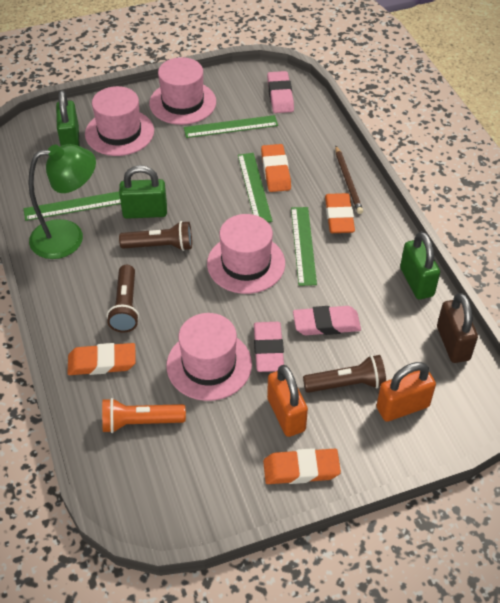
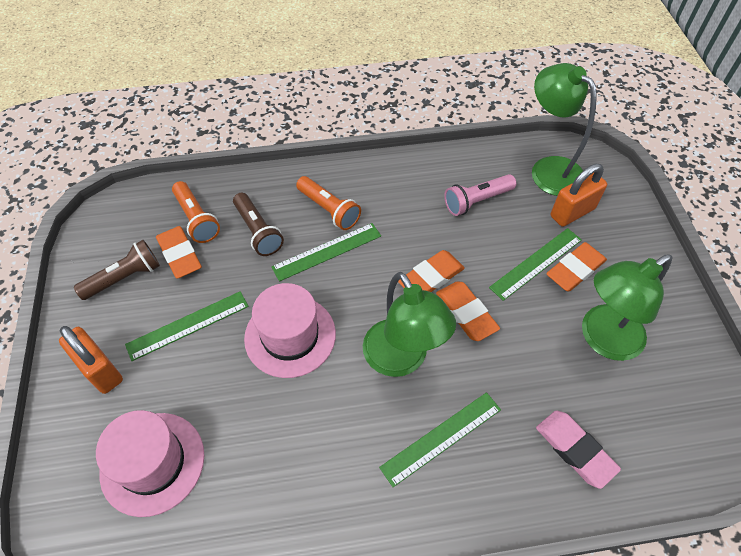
brown flashlight: [107,265,139,333] [119,221,192,251] [303,355,386,393] = 3 -> [74,240,160,300] [233,193,284,256] = 2
brown padlock: [437,293,478,363] = 1 -> none = 0
brown pencil: [335,146,363,214] = 1 -> none = 0
green lamp: [28,144,96,259] = 1 -> [363,272,456,377] [532,63,597,196] [582,255,673,361] = 3
green padlock: [56,90,80,146] [119,165,167,219] [400,231,440,299] = 3 -> none = 0
orange flashlight: [102,398,186,433] = 1 -> [172,181,220,243] [296,176,361,230] = 2
pink eraser: [254,322,284,372] [267,71,294,113] [293,306,361,335] = 3 -> [536,411,621,489] = 1
pink flashlight: none = 0 -> [444,174,516,216] = 1
pink hat: [85,86,154,156] [149,57,216,125] [167,313,252,401] [207,214,285,294] = 4 -> [96,410,204,517] [244,283,336,378] = 2

